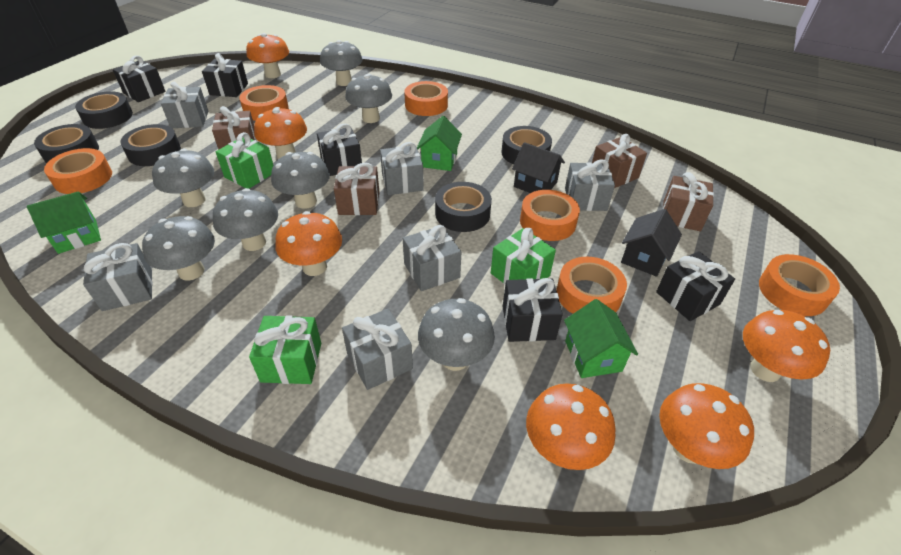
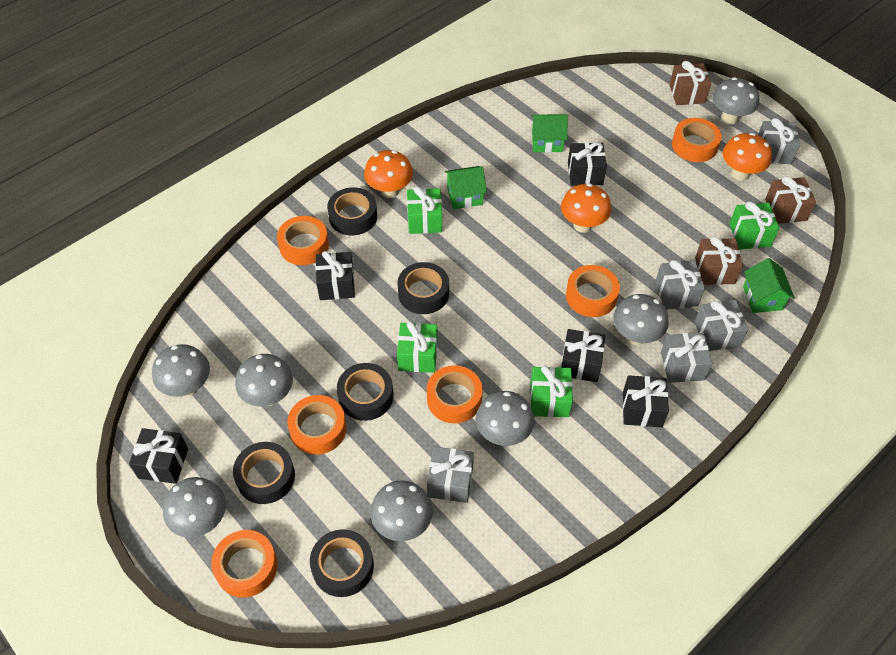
black house: [512,142,565,193] [621,209,682,277] = 2 -> none = 0
brown gift: [212,106,257,150] [334,163,379,215] [592,134,647,188] [663,172,714,231] = 4 -> [669,61,711,105] [695,236,743,285] [765,176,816,224] = 3
green gift: [216,132,274,189] [249,315,321,384] [491,228,556,284] = 3 -> [397,321,438,373] [407,186,442,234] [530,365,573,417] [729,201,779,250] = 4
grey gift: [83,243,153,311] [161,82,208,128] [342,309,413,390] [380,142,424,195] [403,225,461,291] [565,160,615,211] = 6 -> [427,446,474,503] [655,260,705,310] [661,332,712,383] [695,300,748,351] [758,118,800,164] = 5
orange mushroom: [246,33,289,78] [254,107,307,159] [275,211,342,276] [526,383,616,470] [659,383,754,469] [743,310,830,382] = 6 -> [364,150,413,198] [561,183,611,233] [723,133,772,181] = 3

